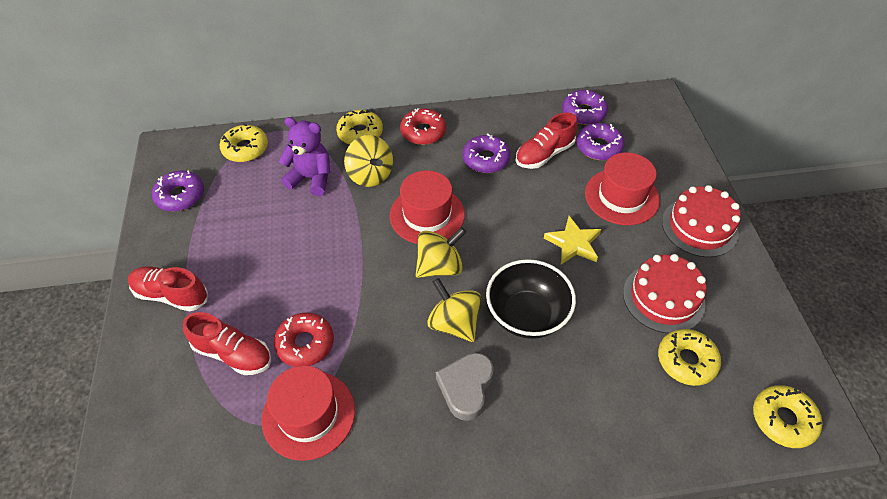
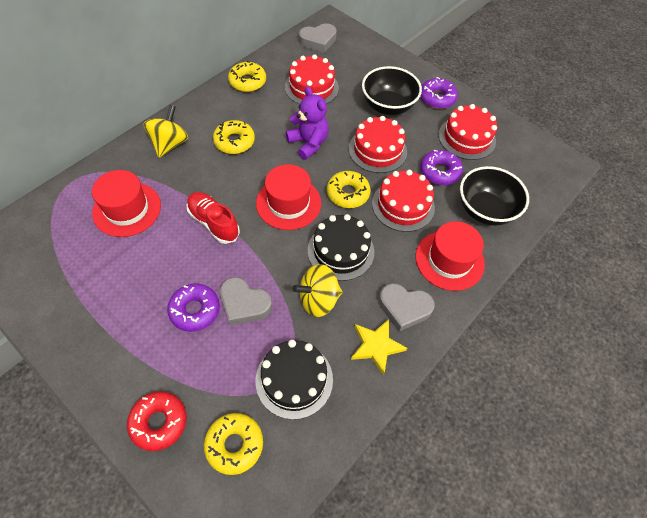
black bowl: [486,259,576,339] = 1 -> [362,66,422,115] [460,166,529,226] = 2
black cake: none = 0 -> [256,340,333,420] [308,214,374,281] = 2
grey heart: [436,353,494,421] = 1 -> [220,277,272,325] [299,23,337,53] [379,283,434,331] = 3
purple donut: [152,170,204,211] [463,134,511,173] [562,90,608,125] [576,123,625,160] = 4 -> [167,284,220,332] [420,77,458,109] [420,150,463,185] = 3
red cake: [623,254,707,333] [662,185,741,257] = 2 -> [285,54,339,104] [349,116,407,173] [372,170,435,232] [439,104,497,160] = 4
red donut: [274,312,334,367] [400,108,446,145] = 2 -> [127,391,186,451] = 1
red shoe: [128,266,208,311] [183,312,271,375] [515,112,578,169] = 3 -> [187,192,240,244] = 1
yellow spinning top: [344,135,393,187] [416,227,466,278] [427,278,481,342] = 3 -> [143,105,188,158] [292,264,343,317] = 2

